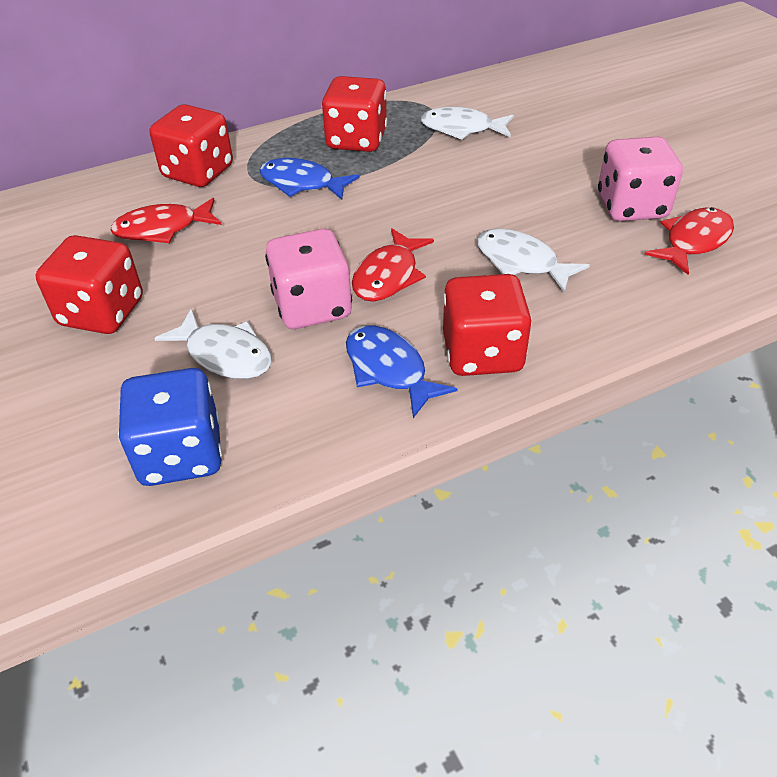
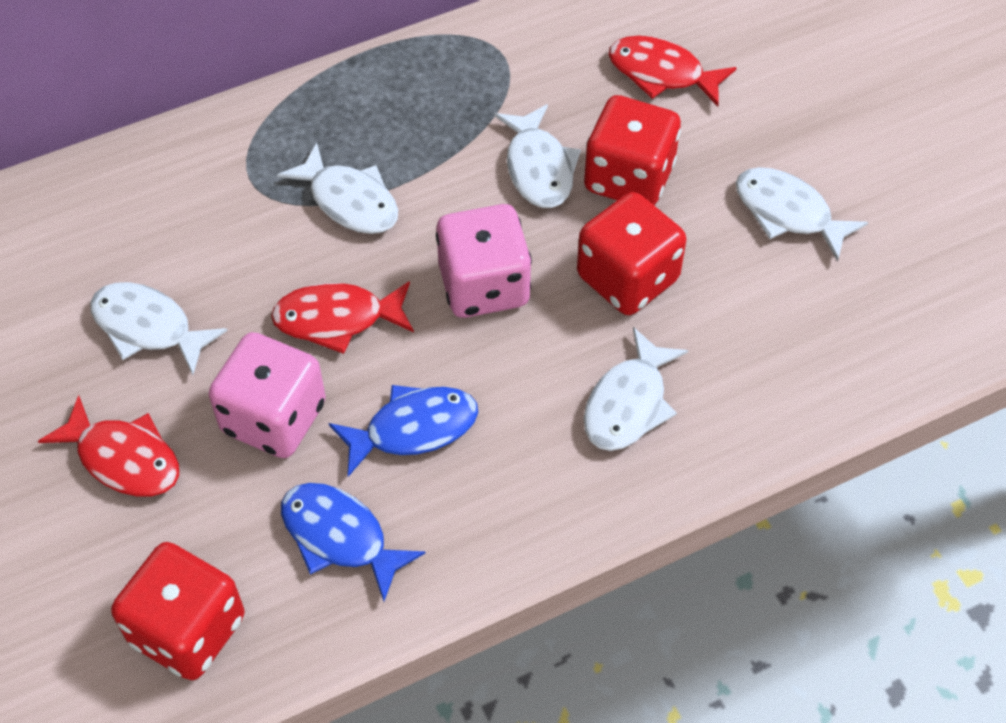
blue dice: [118,368,222,486] = 1 -> none = 0
red dice: [36,235,143,334] [150,104,233,187] [322,76,387,152] [443,274,532,376] = 4 -> [111,542,245,680] [577,192,686,315] [584,95,681,205] = 3
white fish: [154,308,272,379] [421,107,514,140] [477,228,590,293] = 3 -> [90,282,228,375] [277,142,398,234] [494,104,581,208] [584,327,688,451] [736,167,868,262] = 5

